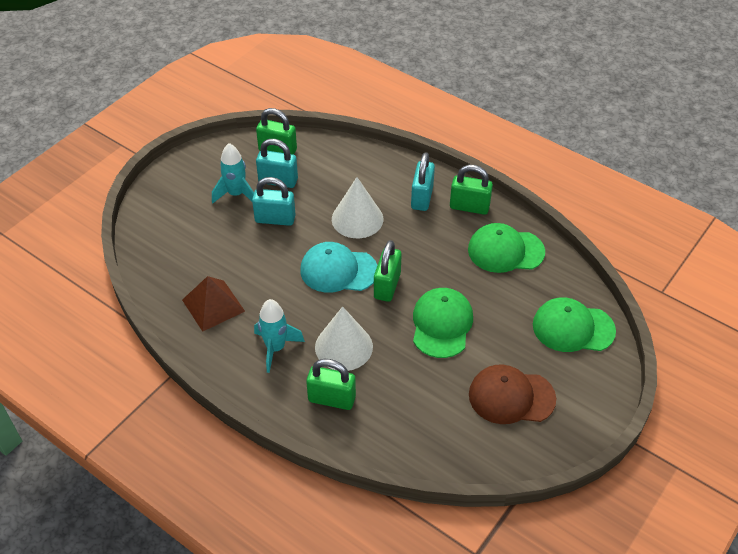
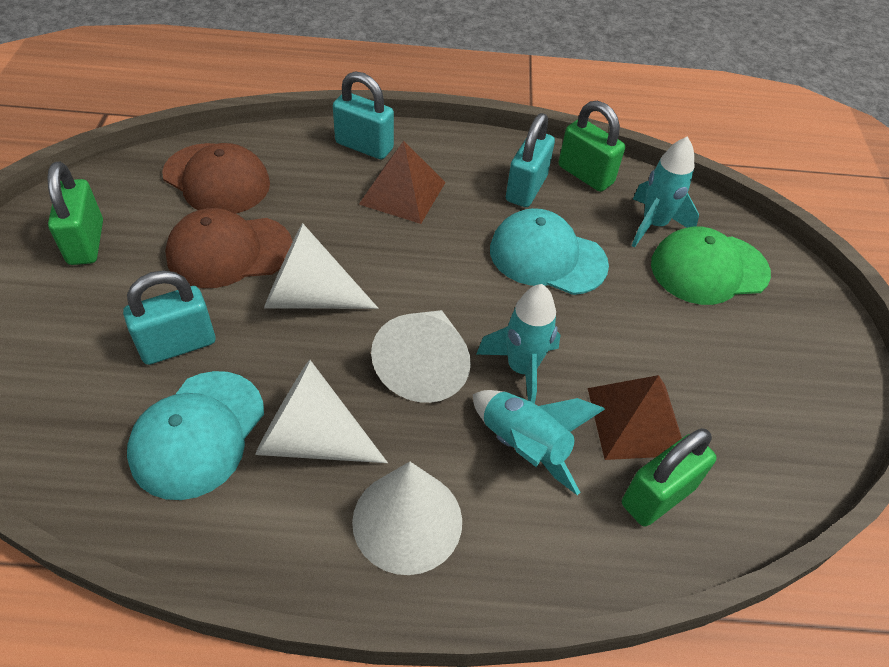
brown cap: [469,364,556,424] = 1 -> [162,143,270,214] [165,208,293,288] = 2
brown pyramid: [182,276,245,332] = 1 -> [359,141,446,224] [588,375,682,460] = 2
green cap: [413,288,473,358] [468,223,545,273] [533,298,616,352] = 3 -> [651,226,771,305] = 1
green padlock: [256,108,297,155] [306,359,356,410] [374,240,402,302] [450,165,493,215] = 4 -> [47,162,103,265] [559,101,625,192] [622,428,717,527] = 3
turquoise cap: [300,242,377,293] = 1 -> [127,371,264,500] [490,208,609,295] = 2
turquoise rocket: [212,143,254,203] [254,299,305,373] = 2 -> [473,390,605,495] [476,284,561,404] [631,136,699,248] = 3
white cone: [315,306,373,371] [332,177,383,238] = 2 -> [255,360,388,463] [264,223,378,309] [352,462,462,575] [371,310,471,403] = 4

